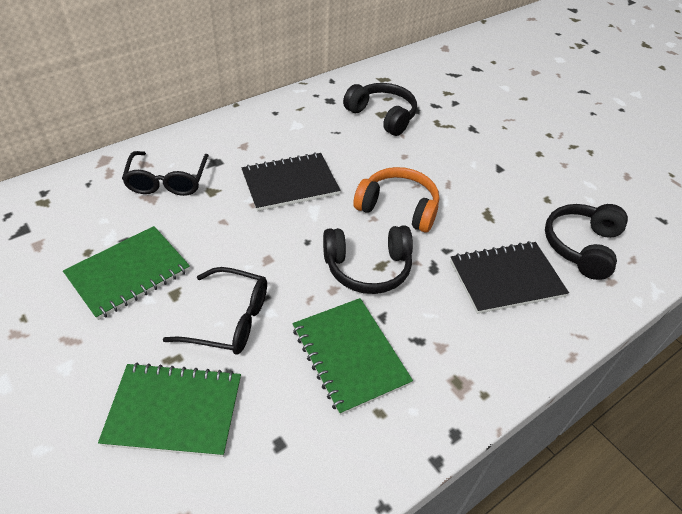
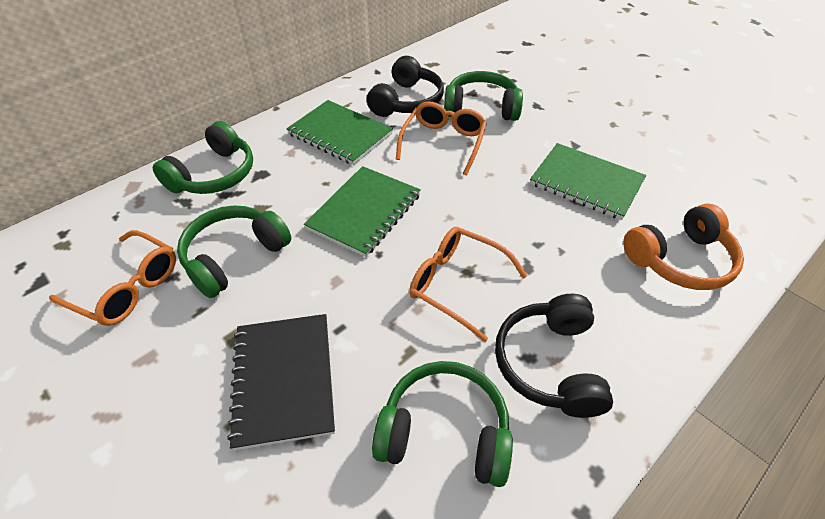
black glasses: [122,151,209,196] [163,267,267,354] = 2 -> none = 0
black headphones: [323,226,413,294] [343,83,417,136] [545,204,628,280] = 3 -> [367,56,444,117] [495,294,613,418] = 2
black notebook: [241,152,340,211] [450,241,569,314] = 2 -> [227,314,335,450] = 1
green headphones: none = 0 -> [153,121,253,194] [177,205,291,298] [372,361,513,487] [444,71,523,121] = 4
orange glasses: none = 0 -> [49,230,176,326] [396,101,487,175] [409,227,527,342] = 3

